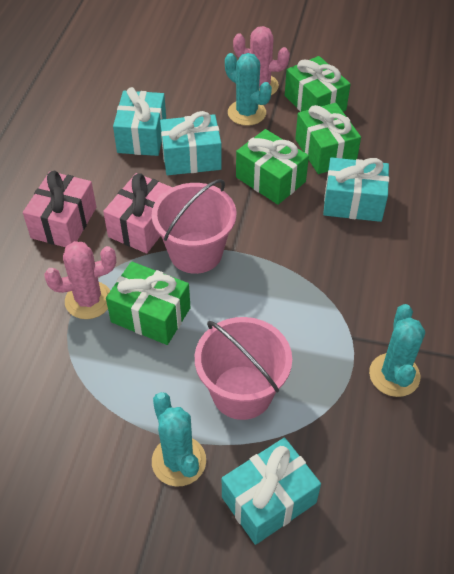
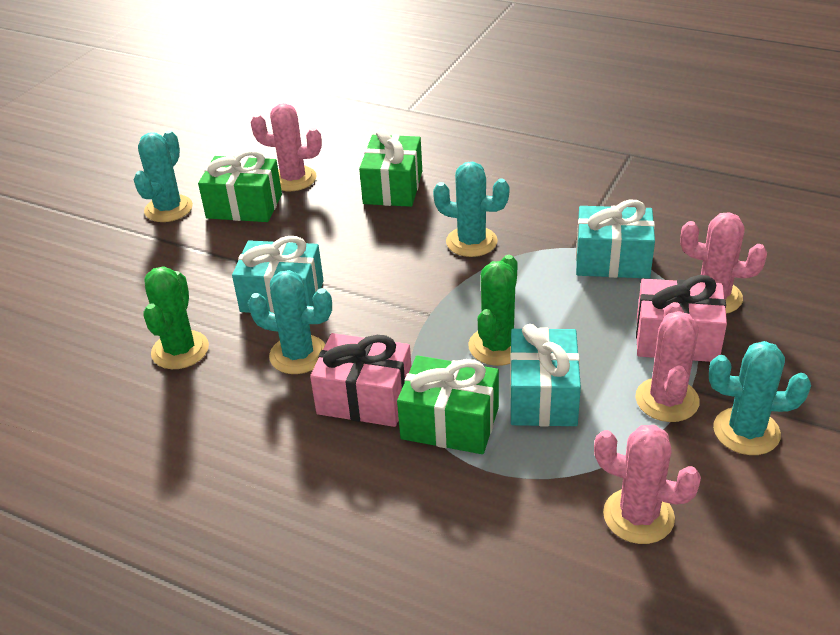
green cactus: none = 0 -> [144,266,209,369] [468,255,517,366] = 2
green gift: [106,262,191,345] [236,129,309,205] [285,56,351,112] [295,103,361,174] = 4 -> [198,150,282,222] [359,128,422,207] [397,355,499,454] = 3
pink bucket: [152,179,236,274] [195,317,292,420] = 2 -> none = 0
pink cactus: [44,241,116,319] [233,26,290,95] = 2 -> [251,103,322,191] [594,425,701,544] [635,302,700,422] [680,212,767,314] = 4
turquoise cactus: [152,392,206,487] [225,53,272,126] [369,304,425,397] = 3 -> [134,130,193,222] [248,270,332,374] [433,162,510,257] [709,341,811,455] = 4
turquoise gift: [113,87,166,156] [160,111,222,175] [222,438,321,545] [323,157,389,222] = 4 -> [232,236,324,313] [510,324,581,427] [576,199,655,279] = 3

